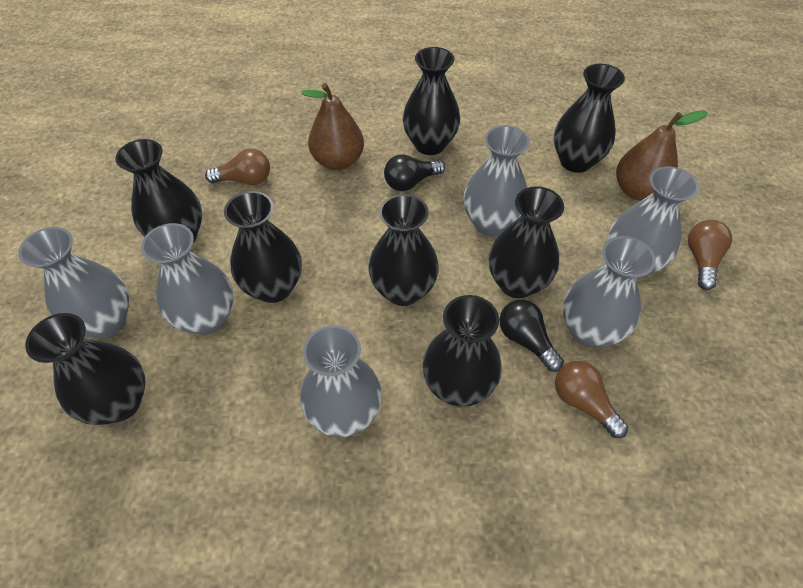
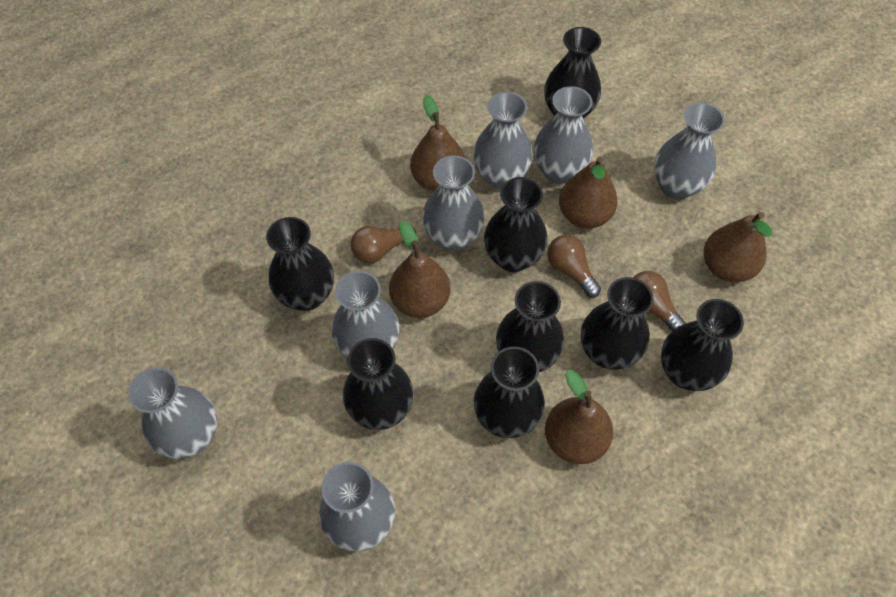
black light bulb: [384,154,445,191] [499,300,564,372] = 2 -> none = 0
brown pear: [301,83,364,170] [616,110,708,201] = 2 -> [389,221,450,318] [410,94,465,191] [545,370,613,464] [559,156,618,229] [704,212,773,282] = 5
grey vase: [18,227,129,339] [141,223,234,335] [300,325,382,437] [464,125,530,236] [563,236,656,348] [607,166,699,278] = 6 -> [128,367,217,459] [319,462,395,552] [332,271,400,358] [422,155,485,251] [473,92,533,189] [533,86,593,184] [654,103,725,200] = 7

